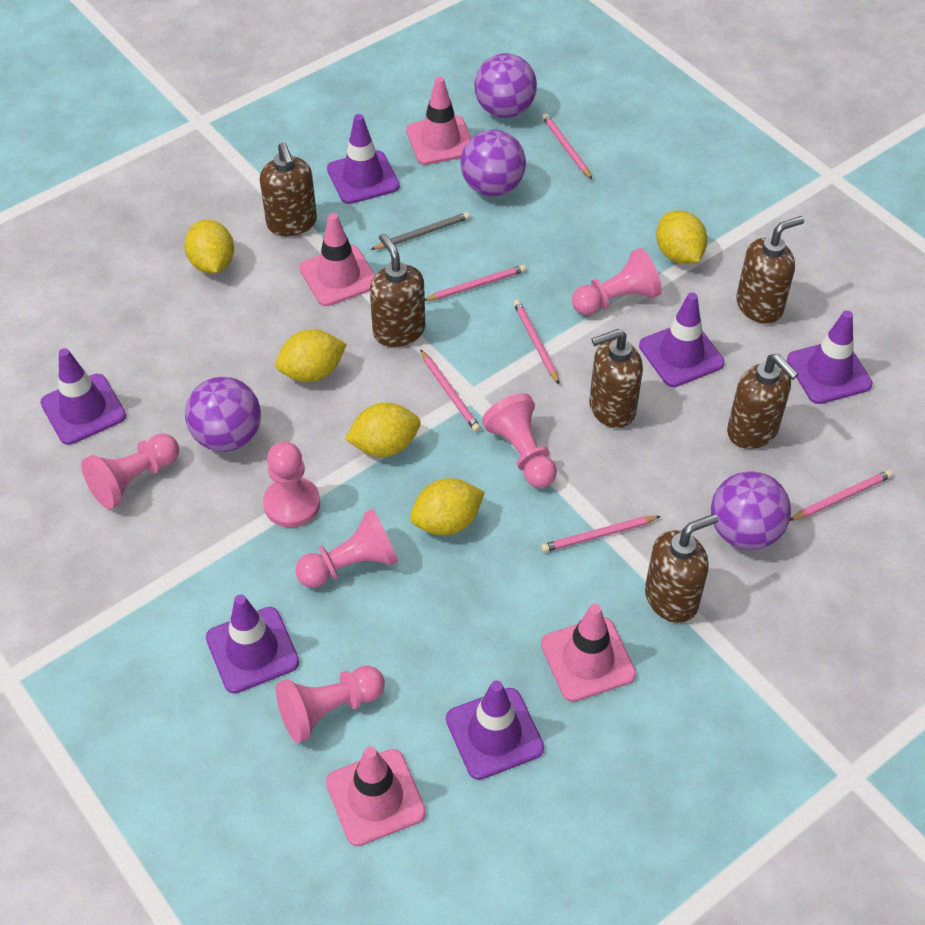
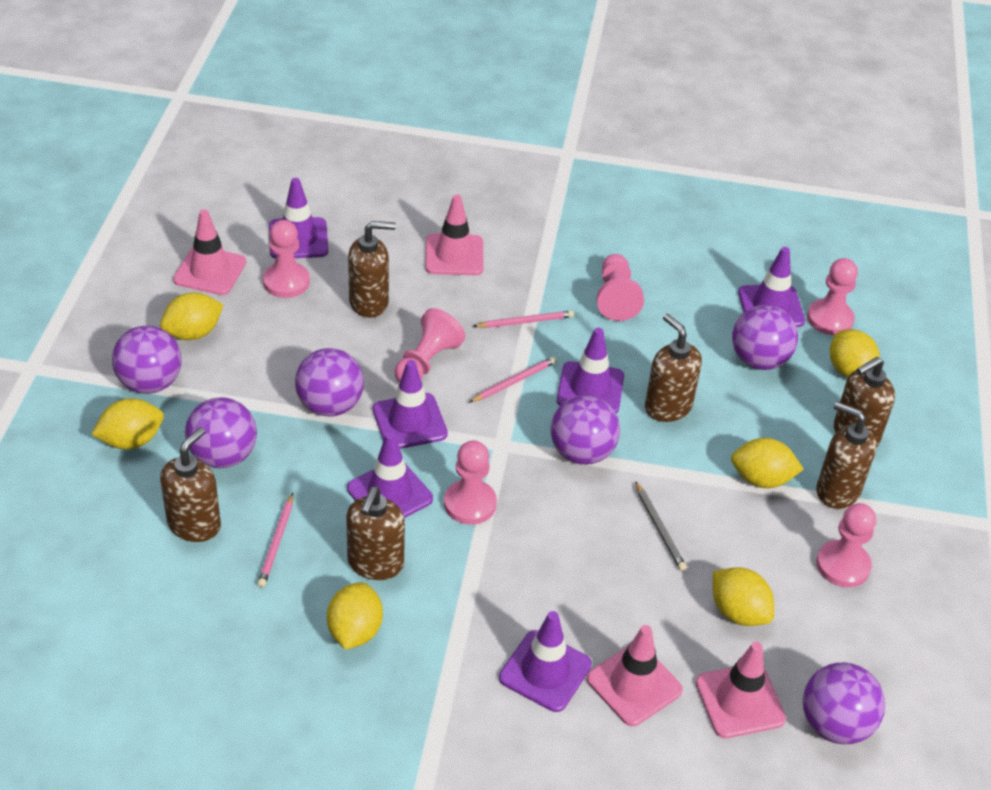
pink pencil: [420,349,481,432] [425,265,526,301] [513,300,559,384] [541,516,661,552] [542,113,592,179] [790,470,893,521] = 6 -> [258,493,293,587] [469,357,556,403] [473,311,574,328] = 3
purple ball: [185,377,261,452] [461,129,526,196] [474,53,537,118] [711,471,791,550] = 4 -> [112,326,182,394] [185,397,257,468] [295,348,364,417] [550,395,620,465] [732,305,798,370] [803,663,885,744] = 6
yellow lemon: [184,220,234,274] [275,329,347,382] [345,403,421,457] [410,478,485,535] [656,211,707,264] = 5 -> [91,398,164,449] [160,292,223,340] [327,582,383,649] [713,567,774,626] [731,438,804,488] [830,329,880,378] = 6

